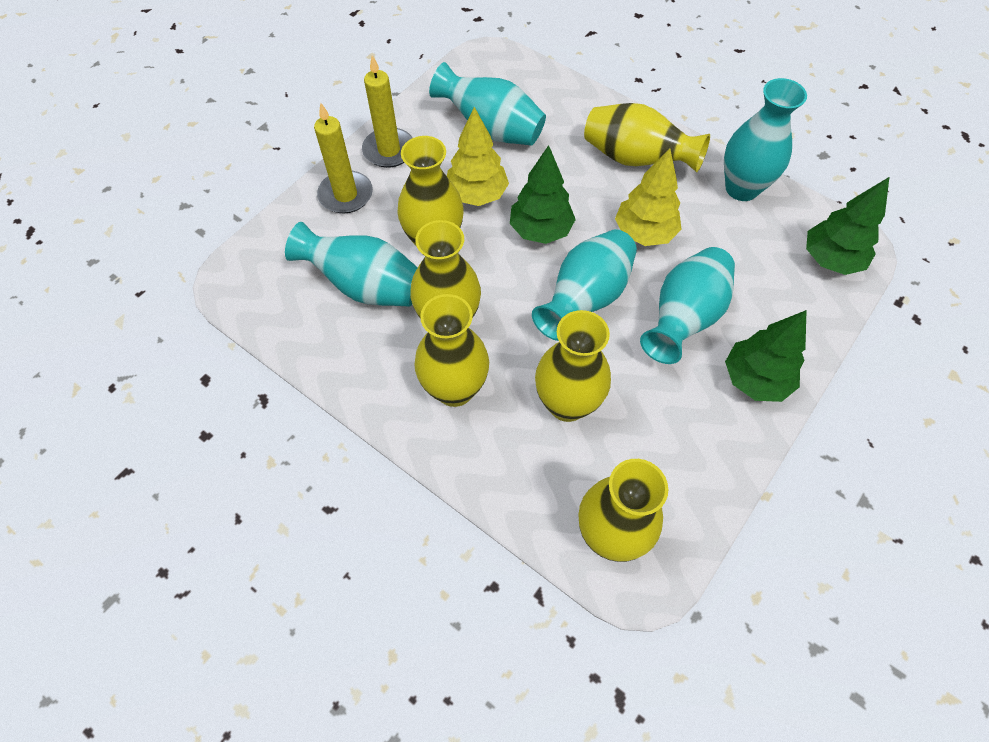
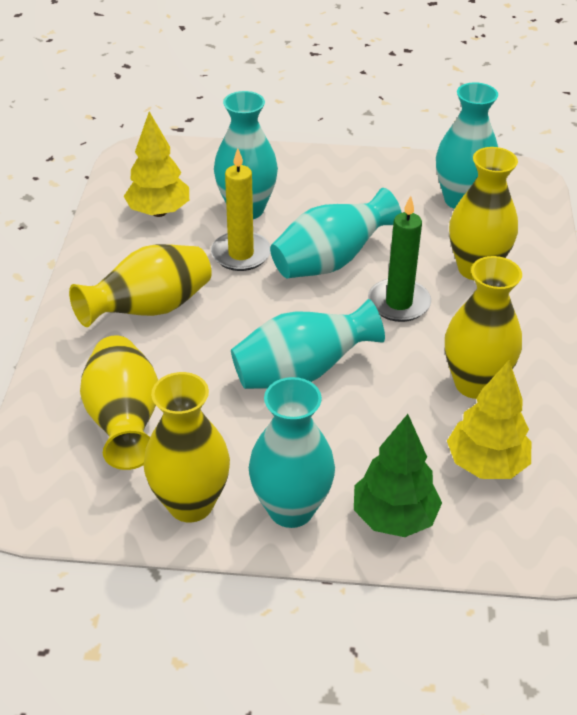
green candle: none = 0 -> [368,196,431,322] = 1
green tree: [510,145,576,244] [725,310,807,402] [806,177,889,275] = 3 -> [354,414,442,537] = 1
yellow candle: [314,103,373,213] [362,55,413,168] = 2 -> [211,148,271,271] = 1
yellow vase: [397,136,464,247] [410,220,481,319] [414,294,489,407] [535,310,611,422] [578,459,668,562] [584,103,710,172] = 6 -> [69,244,212,327] [80,335,158,470] [144,372,230,522] [445,256,522,399] [449,147,518,281] = 5

